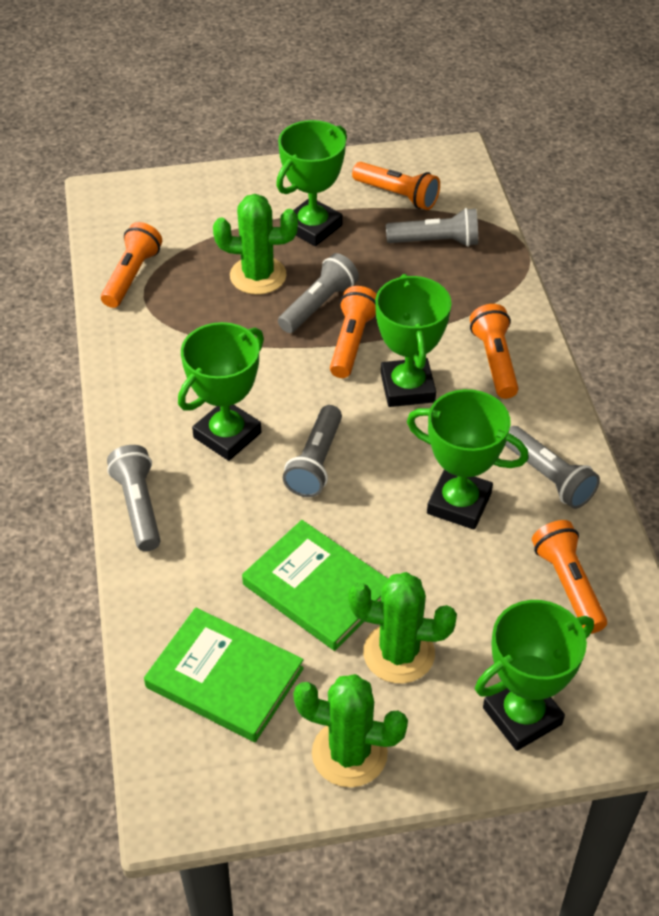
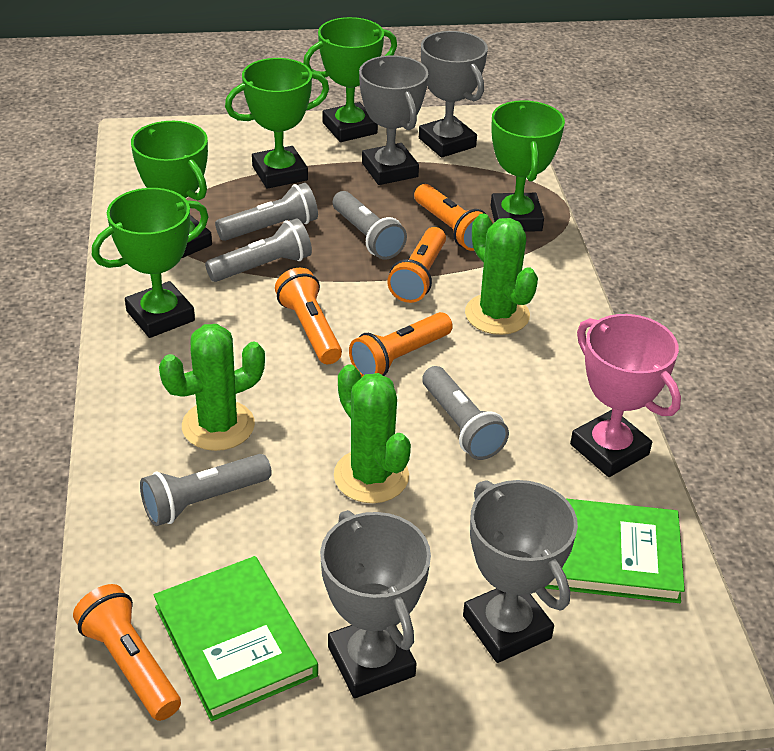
grey trophy: none = 0 -> [320,510,431,698] [359,56,428,185] [419,31,488,158] [463,480,578,663] = 4
pink trophy: none = 0 -> [570,314,681,477] = 1

